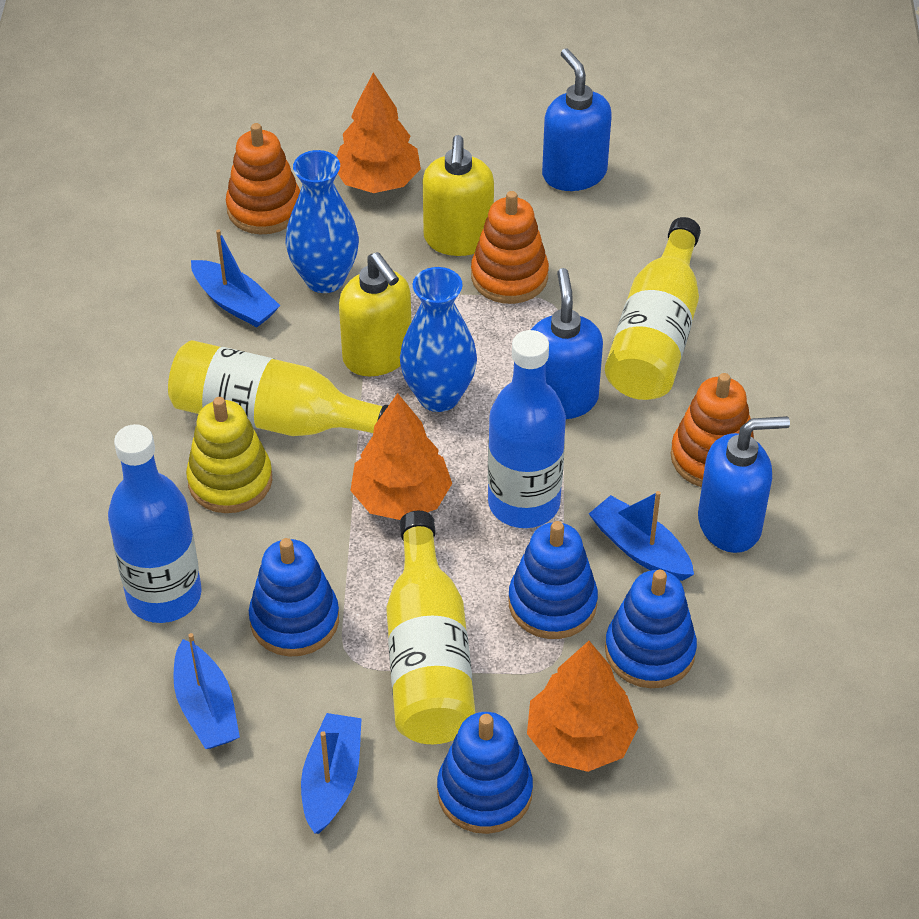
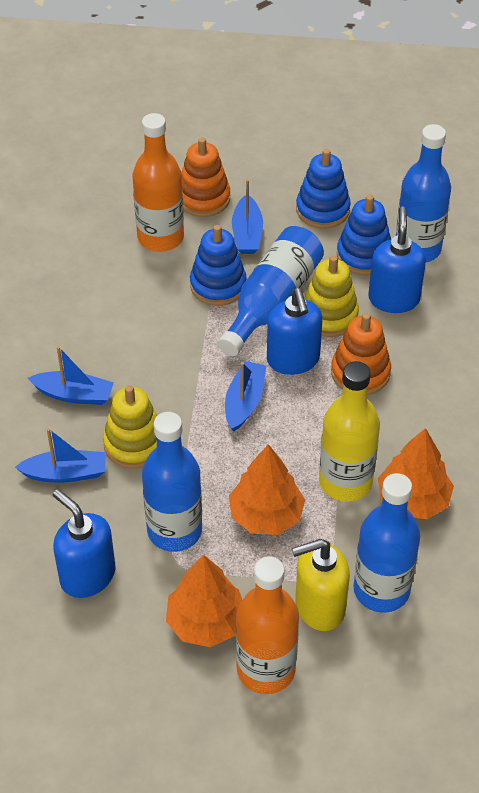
blue bottle: [108,424,202,623] [488,330,566,528] = 2 -> [142,412,202,552] [218,226,324,356] [353,473,420,613] [396,124,451,262] = 4
blue stacking toy: [249,538,339,656] [437,712,533,834] [509,521,598,639] [605,570,697,688] = 4 -> [190,225,247,306] [296,149,351,229] [337,195,391,275] = 3
blue vase: [285,150,359,293] [400,267,477,412] = 2 -> none = 0
orange bottle: none = 0 -> [133,113,184,252] [236,556,299,694] = 2
orange stacking toy: [226,123,300,234] [471,191,549,304] [670,373,754,487] = 3 -> [181,137,230,217] [331,313,391,395] = 2
yellow bottle: [168,340,389,436] [386,511,475,744] [605,217,701,400] = 3 -> [319,361,380,502] = 1
yellow soap dispenser: [339,252,411,376] [423,135,494,256] = 2 -> [292,539,350,631] = 1
yellow stacking toy: [186,397,272,513] = 1 -> [103,385,157,469] [304,255,359,337] = 2

